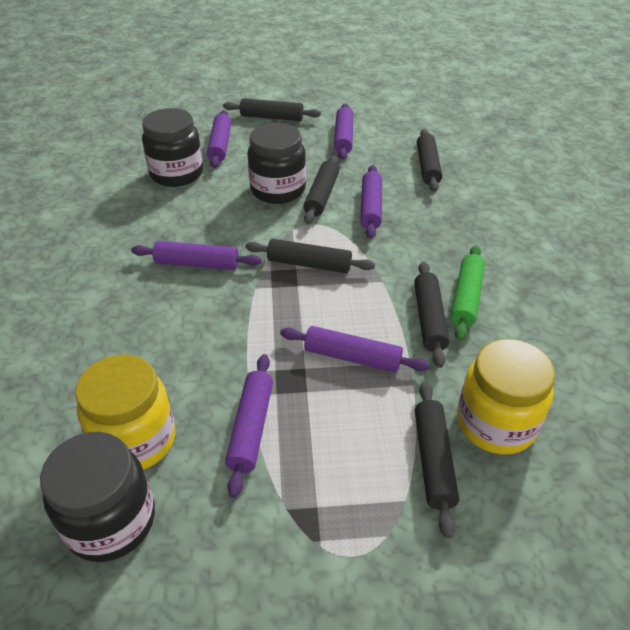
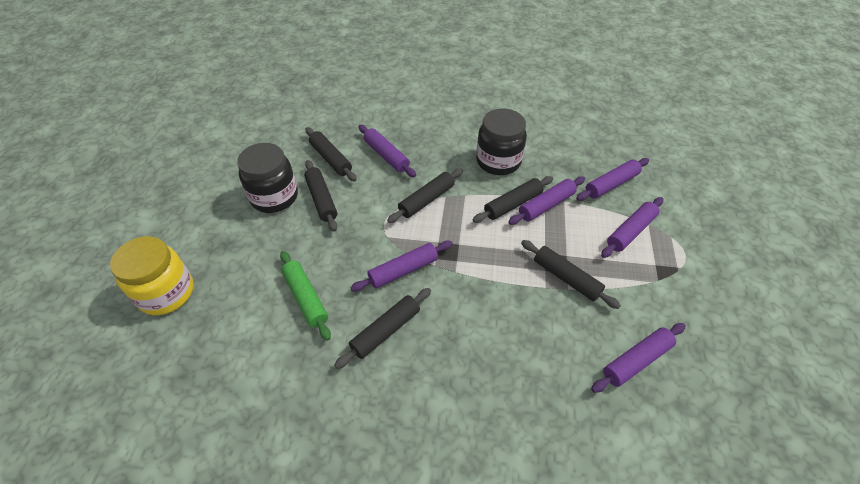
black jar: [40,432,155,562] [142,108,203,187] [247,123,306,204] = 3 -> [237,143,298,213] [476,108,527,175] = 2
yellow jar: [75,354,175,470] [457,339,555,455] = 2 -> [110,236,194,315] = 1

